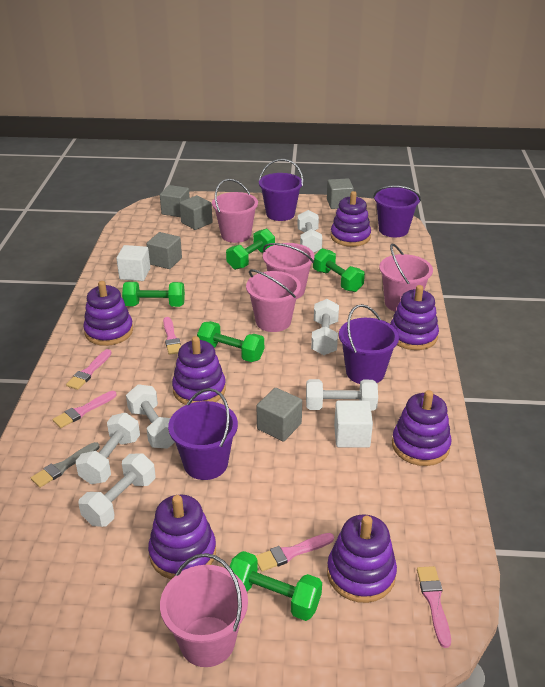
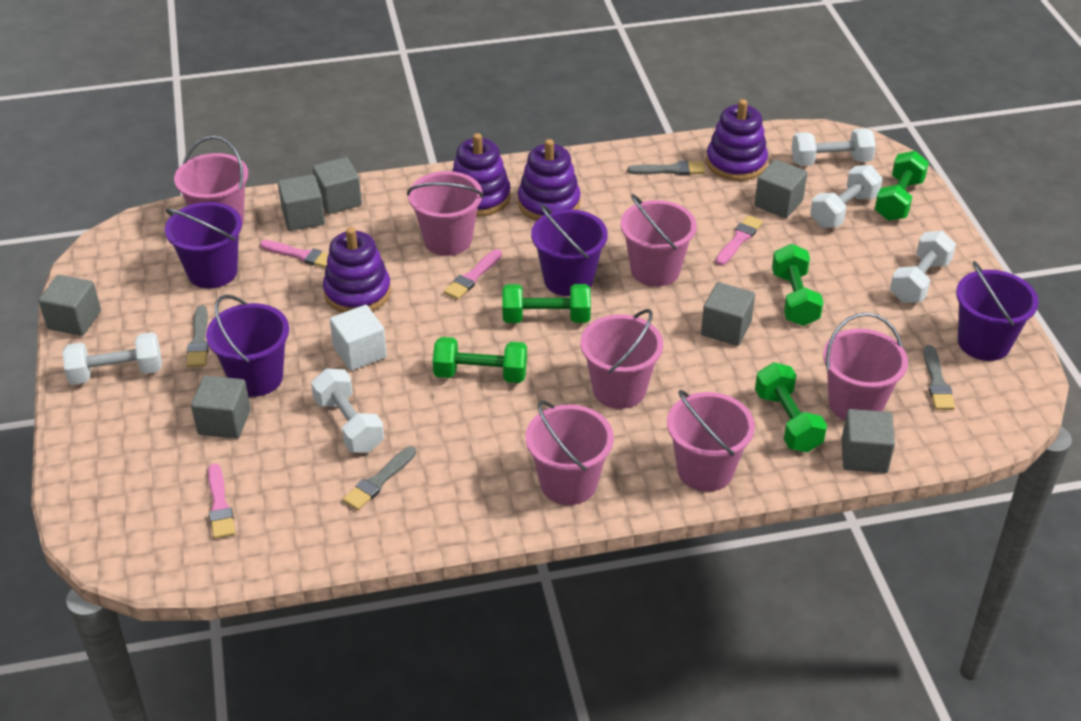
grey brush: [31,442,99,488] = 1 -> [186,305,209,367] [343,446,416,510] [627,161,705,175] [924,345,955,410] = 4
grey cube: [147,232,182,269] [160,185,190,217] [179,195,213,230] [257,388,302,441] [327,178,354,209] = 5 -> [38,275,101,336] [191,375,251,439] [278,174,325,231] [313,157,362,214] [701,282,755,346] [754,159,807,218] [842,409,895,473] = 7
pink brush: [53,391,117,428] [66,349,112,390] [163,317,181,355] [256,533,334,572] [417,566,451,648] = 5 -> [208,463,235,539] [260,240,328,268] [444,249,502,300] [716,215,763,265] = 4
pink bucket: [160,553,248,667] [212,179,258,243] [246,269,301,332] [263,243,314,299] [379,243,433,312] = 5 -> [174,136,248,224] [407,171,484,256] [526,400,614,505] [580,309,663,409] [620,194,697,287] [667,390,755,492] [823,312,908,421] = 7
purple stacking toy: [83,281,133,346] [148,495,216,579] [172,336,226,405] [327,515,397,603] [331,191,371,247] [390,285,439,350] [392,390,451,466] = 7 -> [323,227,391,313] [452,133,511,216] [518,139,581,221] [706,99,768,181] = 4
white cube: [116,245,150,281] [334,400,373,448] = 2 -> [330,305,387,371] = 1
white dumbbell: [76,413,140,484] [78,453,155,527] [126,384,175,449] [297,210,322,253] [306,379,378,410] [311,299,339,355] = 6 -> [62,332,162,385] [311,368,384,452] [791,128,876,166] [810,165,883,228] [890,231,956,303] = 5

